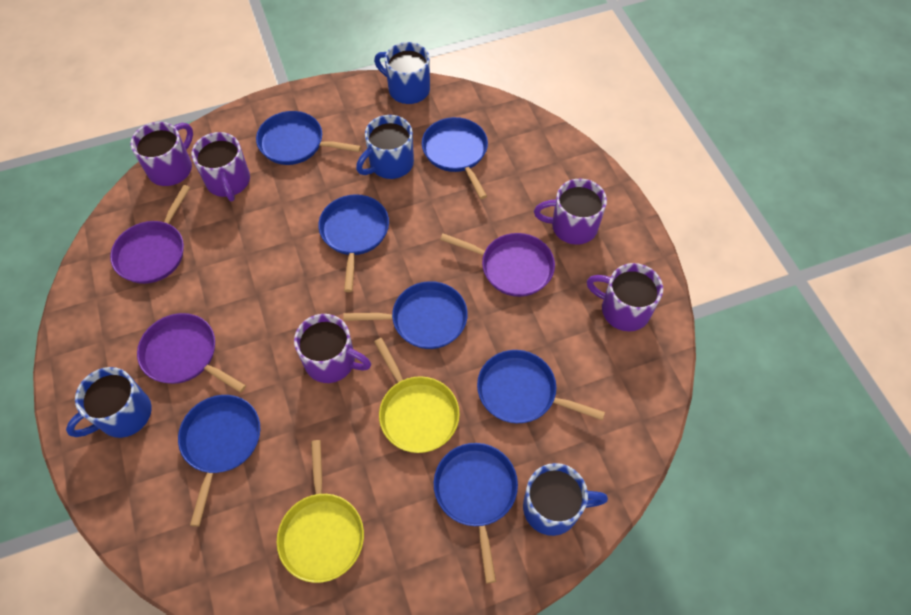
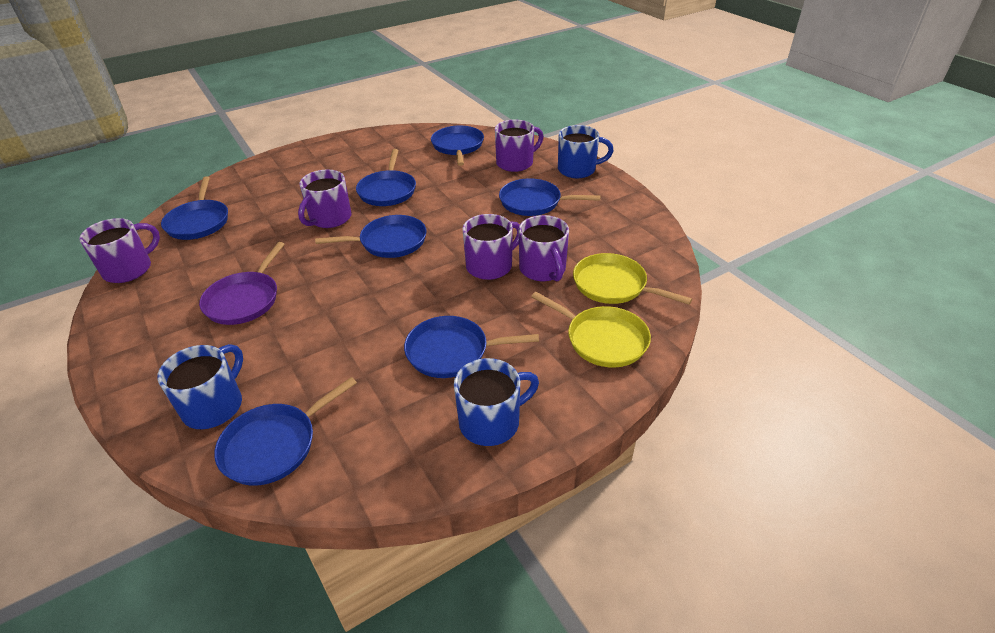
blue mug: [66,367,152,438] [356,115,414,179] [374,42,430,104] [523,463,608,536] = 4 -> [157,344,243,429] [454,358,539,446] [558,125,614,178] = 3
purple pan: [110,185,190,284] [137,313,246,393] [440,233,555,297] = 3 -> [199,242,285,325] = 1

